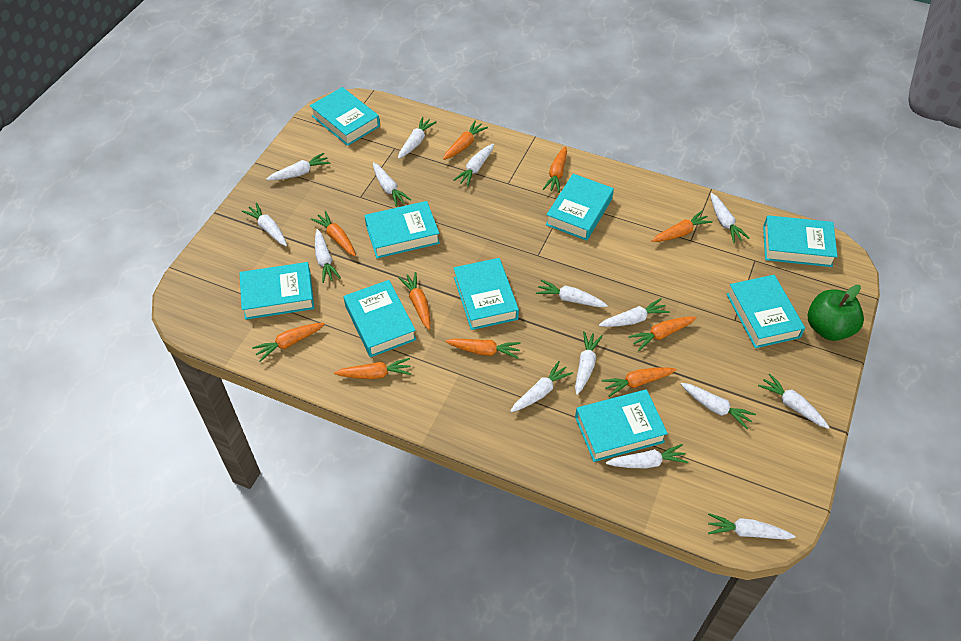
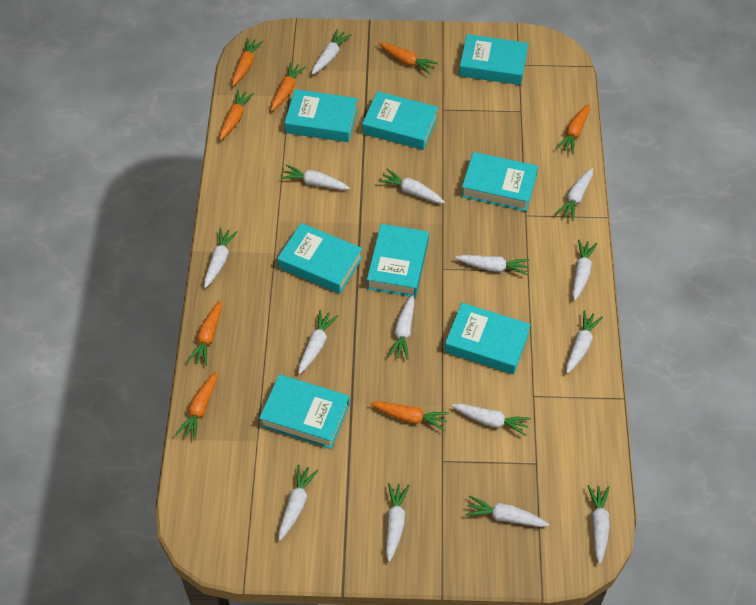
green apple: [808,285,864,341] = 1 -> none = 0
orange carrot: [252,323,325,362] [311,211,356,256] [334,358,411,379] [398,272,430,329] [443,121,488,160] [445,338,521,359] [543,146,567,193] [602,367,677,397] [628,317,697,351] [652,211,713,242] = 10 -> [176,371,217,440] [187,301,222,366] [219,89,254,140] [232,38,263,86] [271,62,306,111] [370,401,449,431] [378,42,438,74] [556,104,590,154] = 8
turquoise book: [240,262,314,320] [310,87,380,146] [344,280,417,357] [364,201,440,258] [454,258,519,330] [546,174,614,241] [575,389,668,462] [726,275,805,348] [763,215,838,267] = 9 -> [259,374,350,449] [277,223,363,294] [285,89,358,142] [362,91,438,150] [367,224,429,297] [444,303,531,374] [459,34,528,85] [461,152,538,212] = 8

